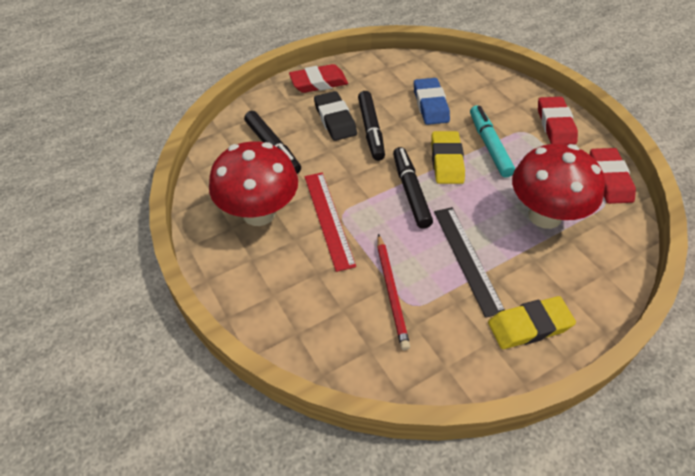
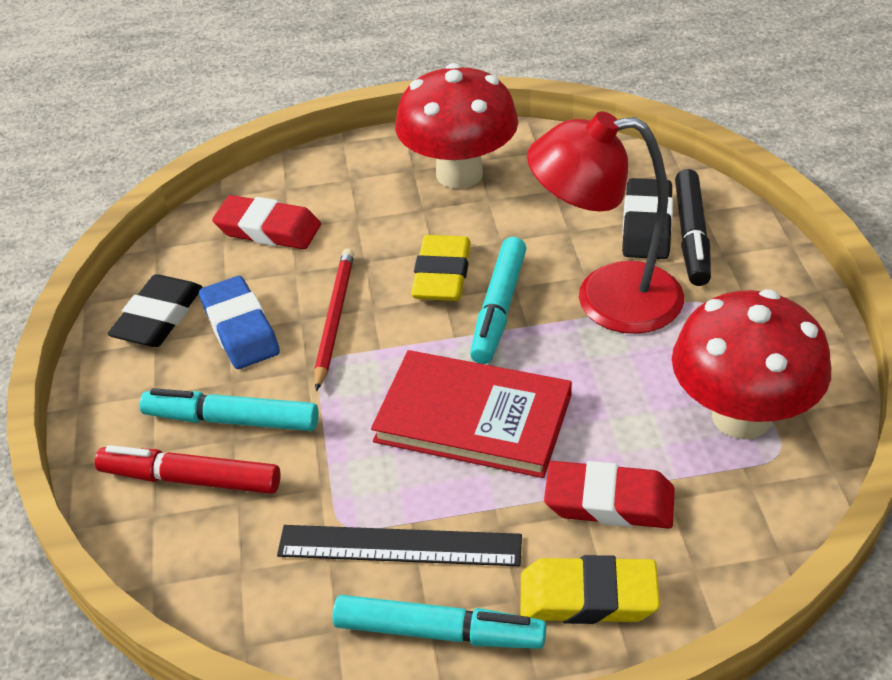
black eraser: [314,91,357,141] = 1 -> [108,274,203,347] [622,178,673,259] = 2
black marker: [244,111,301,174] [358,91,385,161] [393,147,433,229] = 3 -> [675,169,711,286] = 1
red book: none = 0 -> [371,350,572,478] = 1
red eraser: [289,64,348,93] [538,97,578,145] [590,148,636,204] = 3 -> [212,195,321,249] [544,461,675,529] = 2
red lamp: none = 0 -> [527,111,684,334] = 1
red marker: none = 0 -> [95,445,281,494] = 1
red ruler: [304,173,356,272] = 1 -> none = 0
turquoise marker: [470,105,515,178] = 1 -> [140,388,319,431] [332,595,546,649] [470,237,527,364] = 3

